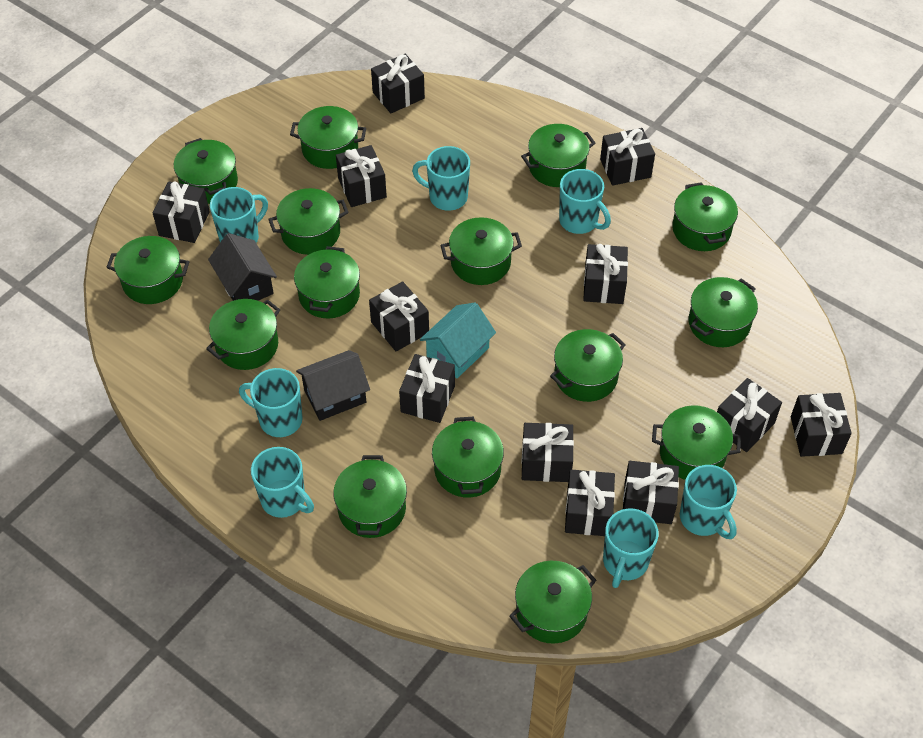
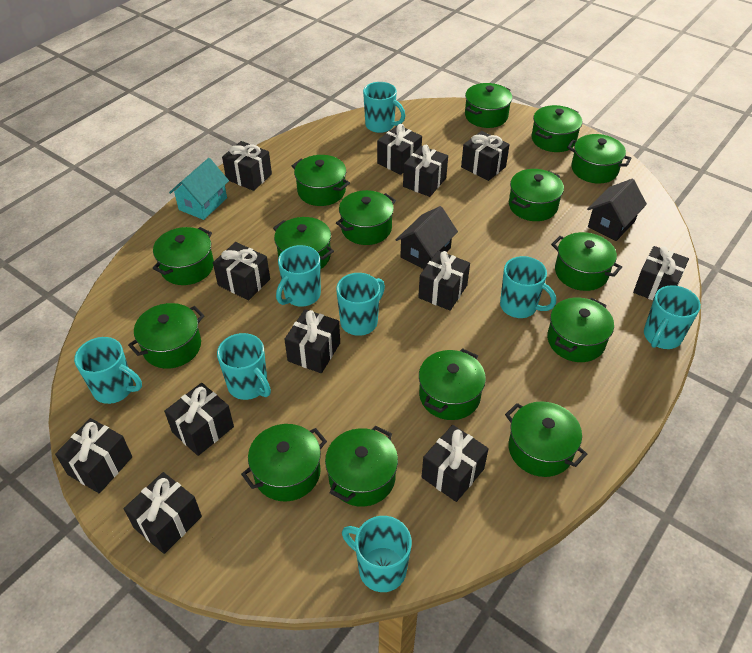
turquoise mug: [210,187,268,243] [239,368,303,437] [251,447,314,518] [412,146,470,211] [559,169,611,234] [603,508,659,588] [680,465,737,539] = 7 -> [74,337,142,404] [217,333,271,400] [276,245,321,307] [336,273,385,336] [342,516,412,592] [363,82,405,133] [500,256,556,318] [644,285,701,349] = 8

